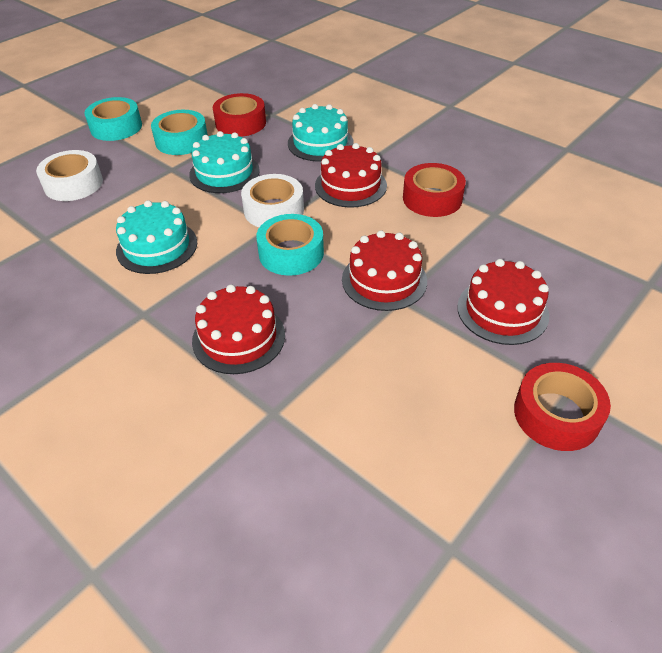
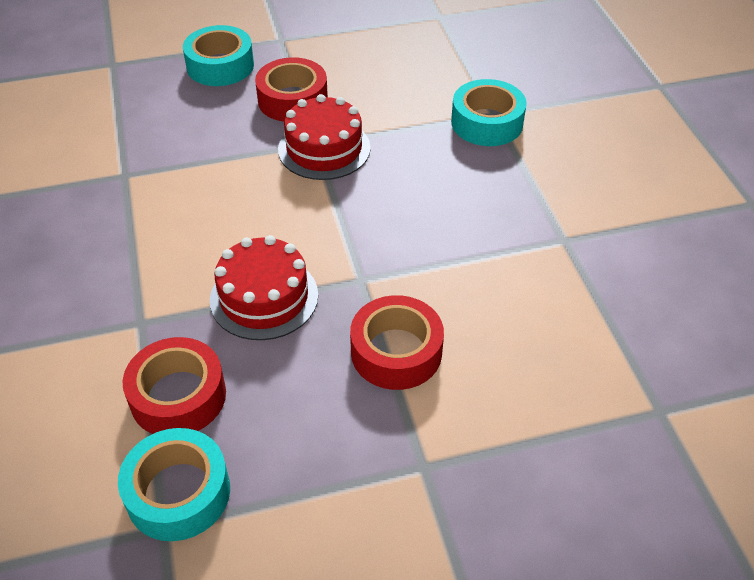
red cake: [192,284,285,374] [315,143,387,208] [342,230,427,311] [457,259,549,345] = 4 -> [210,235,318,340] [278,94,371,180] = 2
turquoise cake: [116,200,197,274] [189,131,260,193] [288,104,354,162] = 3 -> none = 0
white tape: [36,150,103,201] [241,174,304,227] = 2 -> none = 0

